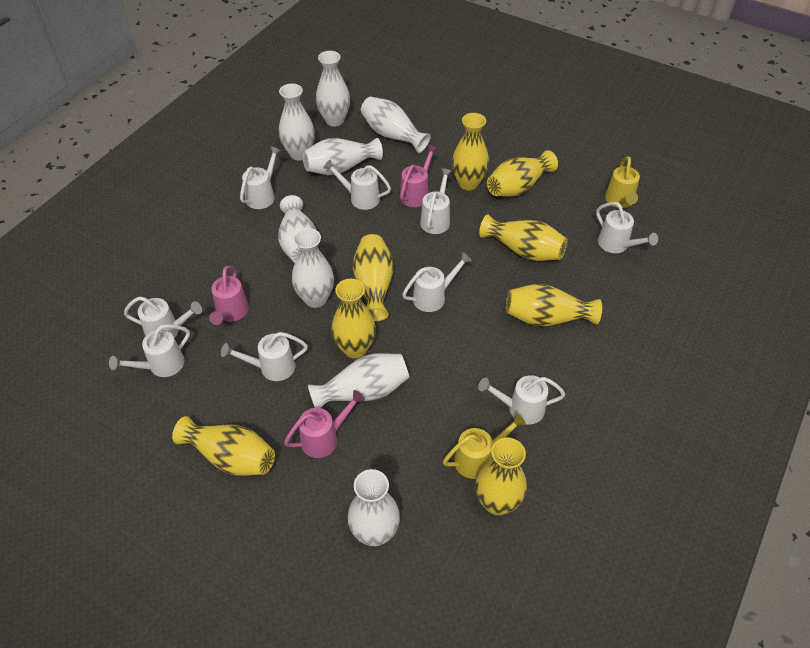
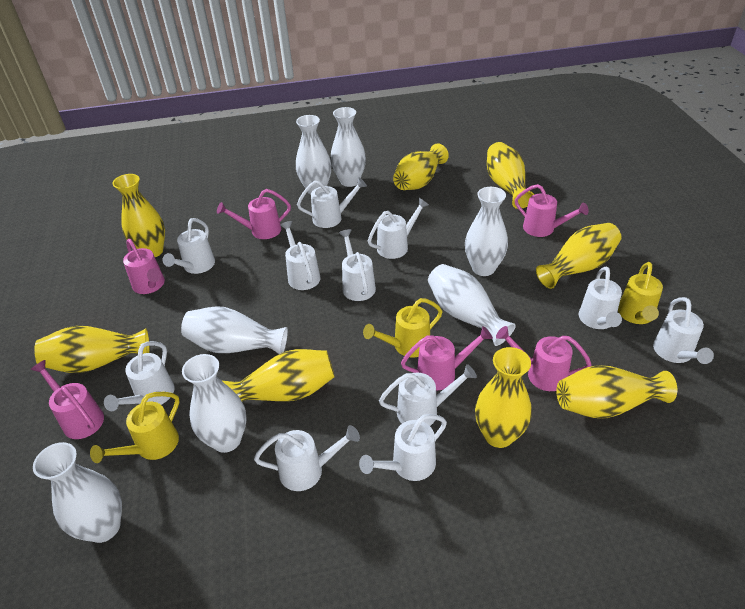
pink watering can: [209,266,249,325] [284,390,365,458] [400,145,438,207] = 3 -> [31,360,104,439] [123,239,165,294] [217,189,291,239] [401,326,493,390] [496,326,592,391] [515,184,589,237] = 6
white vase: [278,195,316,263] [279,83,315,160] [292,228,334,308] [303,138,383,175] [308,353,409,408] [316,51,350,126] [347,469,400,546] [361,97,431,153] = 8 -> [33,442,122,543] [181,306,288,354] [182,354,247,453] [296,115,332,194] [330,107,366,187] [428,264,516,346] [465,187,508,276] = 7
white watering can: [109,324,190,377] [124,297,202,338] [221,332,308,381] [240,146,282,209] [323,159,391,210] [402,252,472,312] [420,168,452,234] [478,375,565,425] [596,202,658,253] = 9 -> [104,341,175,411] [163,218,215,274] [254,425,360,491] [280,221,320,290] [297,178,367,228] [339,229,376,301] [359,414,447,481] [368,198,429,259] [379,364,477,426] [579,267,622,329] [653,297,714,364] = 11
yellow watering can: [443,413,526,479] [605,156,640,208] = 2 -> [90,392,180,463] [363,298,442,357] [618,262,663,324] = 3

